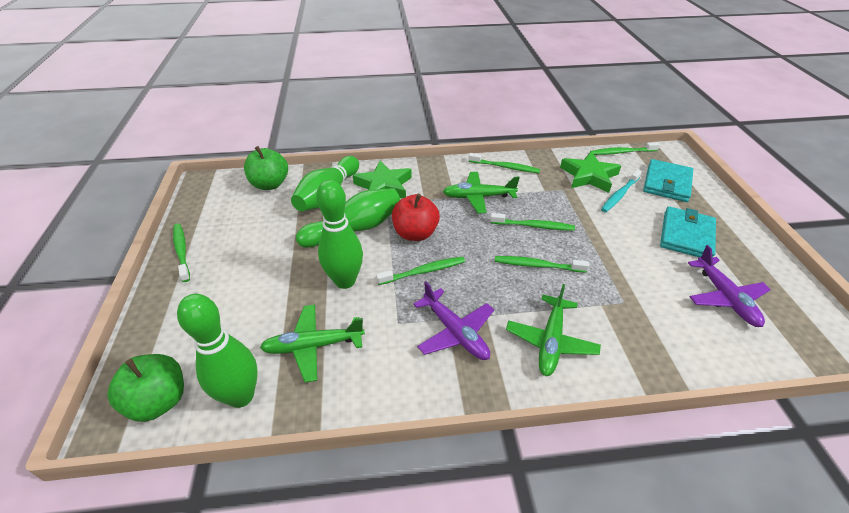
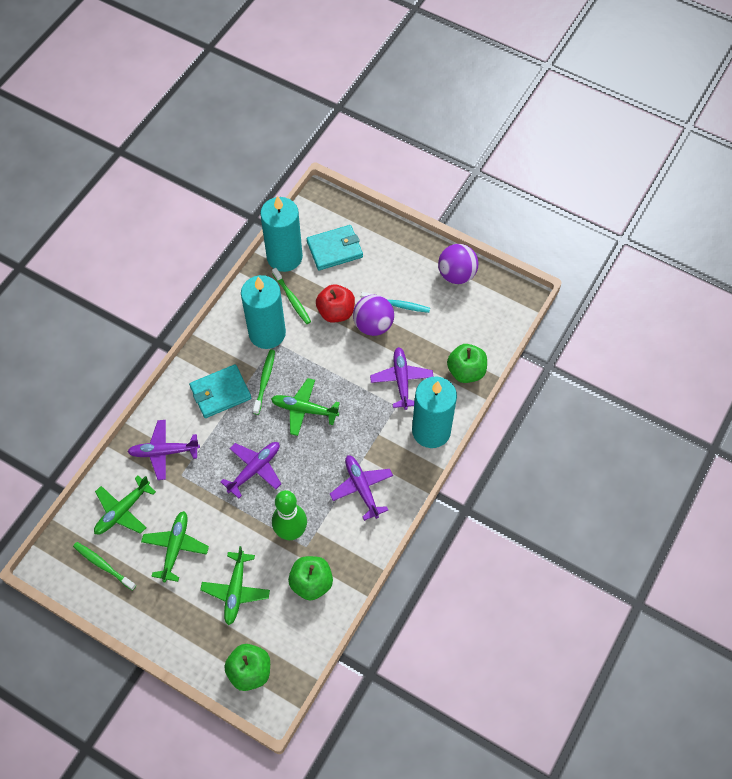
green apple: [107,354,184,422] [244,146,288,190] = 2 -> [224,644,270,691] [288,556,333,601] [447,344,487,383] = 3
green bowling pin: [177,294,258,408] [291,156,359,211] [296,188,400,248] [316,180,363,289] = 4 -> [272,490,307,540] = 1
green plane: [260,304,365,383] [443,172,520,213] [506,284,601,376] = 3 -> [94,475,156,535] [141,511,209,583] [200,546,270,625] [271,378,340,436] = 4
green star: [353,161,412,199] [560,151,621,193] = 2 -> none = 0
green toothbrush: [173,224,190,282] [376,256,465,285] [469,153,540,173] [490,213,575,231] [495,256,589,273] [590,142,660,155] = 6 -> [73,542,136,591] [253,349,275,415] [272,268,311,324] = 3
purple ball: none = 0 -> [353,295,394,336] [438,244,478,284] = 2
purple plane: [413,281,494,360] [688,245,771,327] = 2 -> [127,420,200,480] [220,442,281,499] [330,455,393,521] [370,347,433,410] = 4
turquoise candle: none = 0 -> [241,275,286,349] [260,196,303,272] [412,377,457,448] = 3

